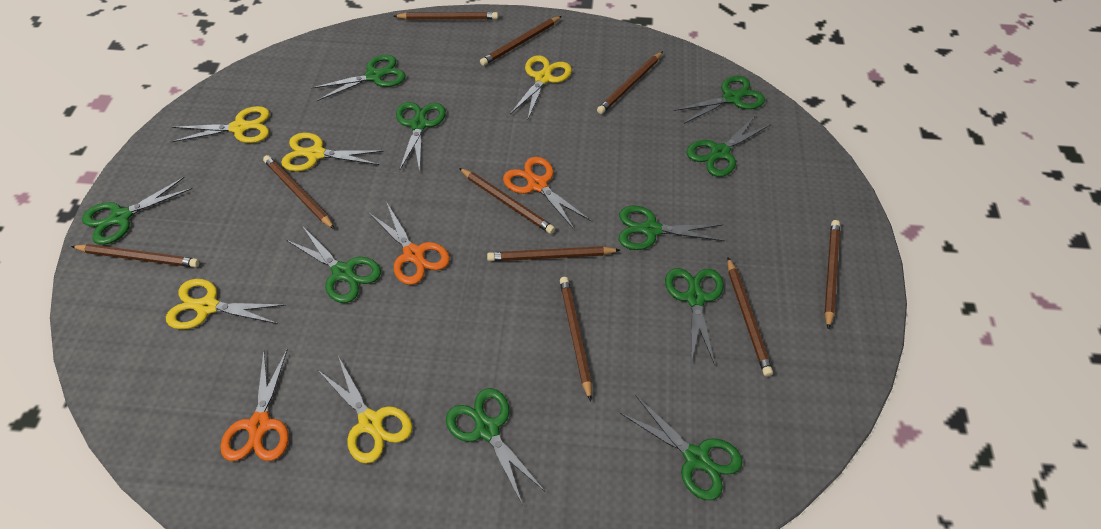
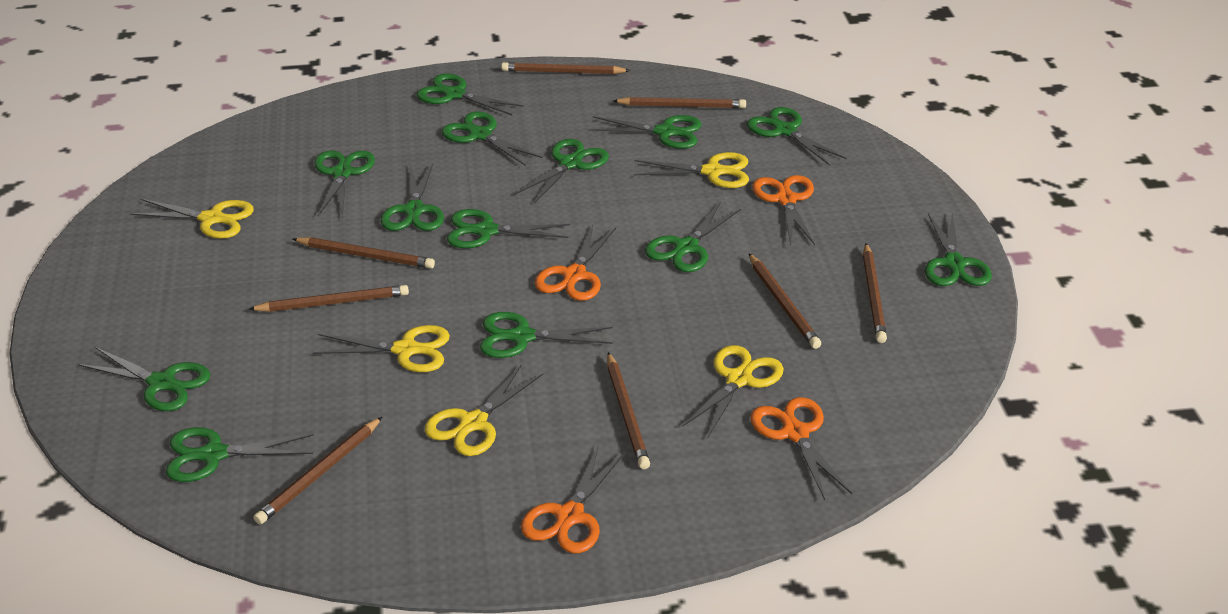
brown pencil: [71,244,200,268] [263,155,335,229] [393,12,498,20] [459,168,555,234] [480,16,562,66] [487,246,620,261] [560,277,592,401] [597,51,663,114] [727,257,773,377] [824,220,840,330] = 10 -> [248,285,409,312] [254,417,382,524] [293,237,435,269] [501,62,631,74] [607,352,650,469] [613,97,746,108] [749,254,821,349] [863,243,887,343] = 8
green scissors: [82,177,193,245] [285,226,381,303] [311,55,406,101] [396,102,446,172] [446,388,545,506] [619,206,725,250] [620,395,742,500] [665,268,724,365] [674,76,765,124] [687,115,771,177] = 10 -> [77,347,211,411] [166,427,314,482] [314,151,375,218] [380,163,444,231] [417,73,524,115] [442,111,542,166] [447,209,570,248] [480,312,613,358] [515,139,609,203] [589,115,702,149] [645,203,741,272] [747,107,847,166] [925,211,992,286] = 13
orange scissors: [220,349,289,461] [368,203,450,285] [503,157,591,230] = 3 -> [521,445,625,553] [535,225,616,301] [750,397,852,500] [752,175,815,245] = 4

